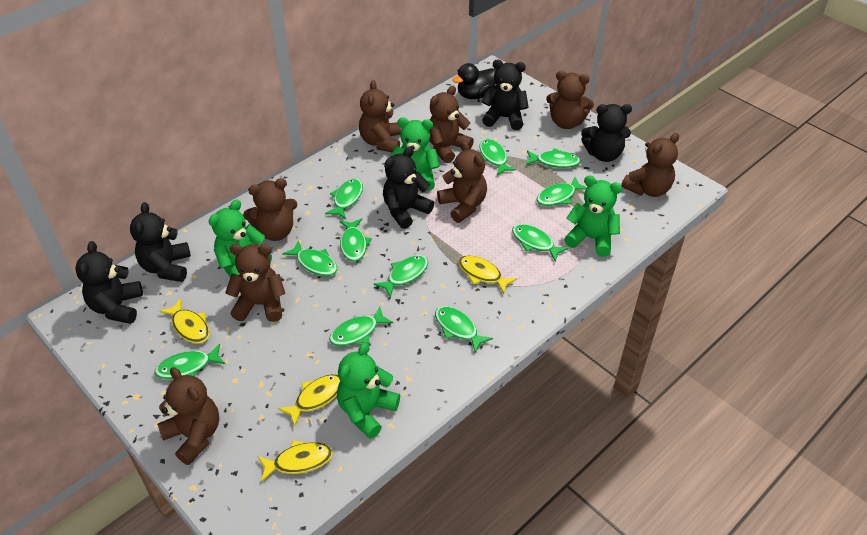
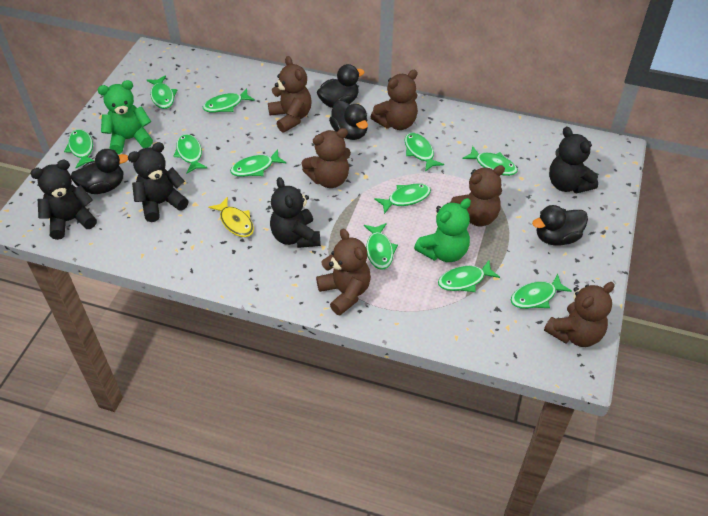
black duck: [452,63,496,99] = 1 -> [71,149,128,194] [317,64,364,108] [329,100,368,140] [532,205,588,246] = 4
black teddy bear: [75,241,143,324] [130,202,191,282] [383,146,434,229] [481,60,529,130] [581,104,632,162] = 5 -> [30,160,97,240] [128,142,189,222] [270,177,321,248] [549,127,598,194] = 4
brown teddy bear: [157,367,219,465] [225,244,285,322] [243,178,297,241] [359,80,401,152] [429,86,474,163] [437,141,487,223] [546,71,594,129] [621,133,679,197] = 8 -> [268,56,311,133] [301,128,351,188] [316,229,371,315] [371,70,418,130] [450,165,505,226] [544,282,615,347] = 6
green teddy bear: [209,200,272,277] [337,342,400,439] [391,117,440,191] [564,176,622,257] = 4 -> [97,80,153,154] [414,198,471,262] = 2
yellow fish: [159,298,209,343] [257,440,333,482] [278,374,340,427] [458,255,517,293] = 4 -> [209,197,254,237] = 1

